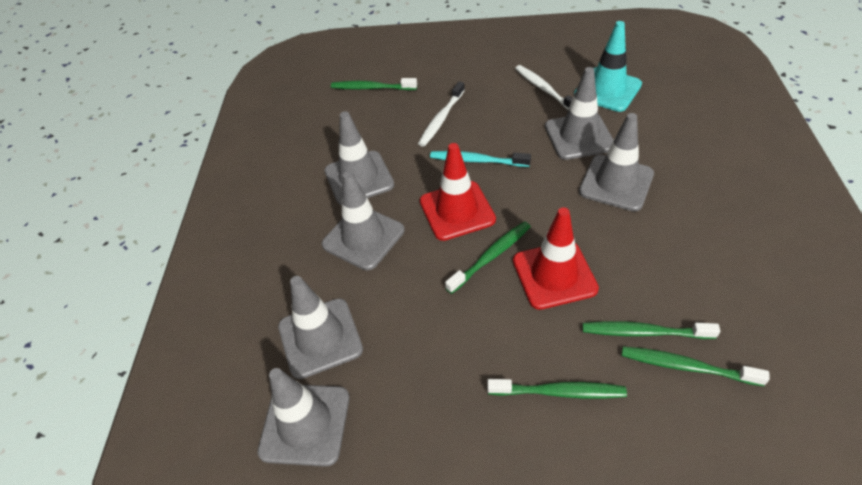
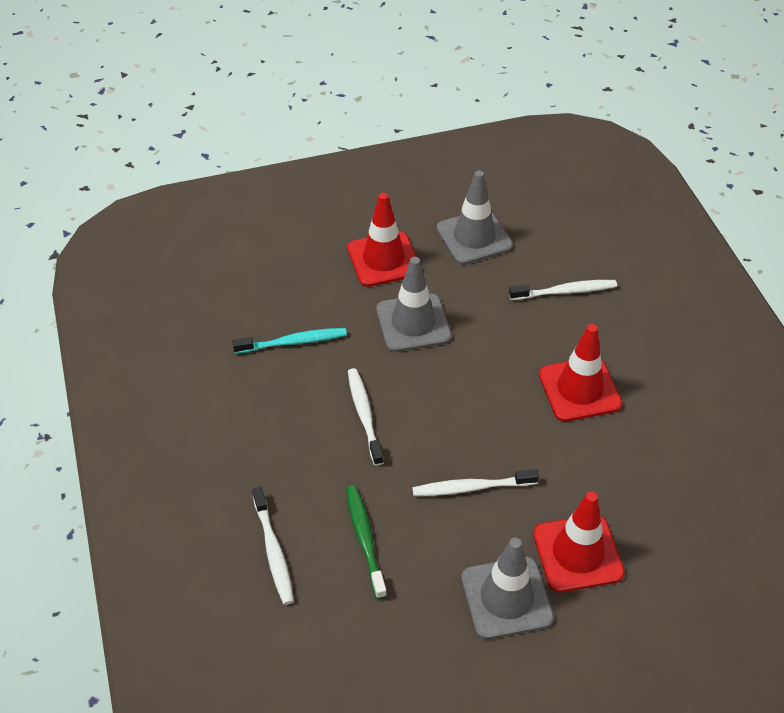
green toothbrush: [331,78,417,90] [445,221,531,294] [487,379,627,398] [582,321,720,339] [622,347,770,386] = 5 -> [346,485,387,599] = 1
grey traffic cone: [257,368,349,467] [278,276,363,379] [322,171,405,270] [324,111,394,205] [545,67,613,160] [579,113,654,211] = 6 -> [376,257,452,352] [436,171,513,265] [461,537,554,639] = 3
red traffic cone: [420,143,496,241] [513,207,599,310] = 2 -> [347,193,416,287] [533,492,625,592] [539,324,622,422] = 3
turquoise traffic cone: [574,21,642,112] = 1 -> none = 0
white toothbrush: [418,81,465,147] [515,65,573,110] = 2 -> [252,487,294,605] [348,368,384,466] [412,469,539,496] [509,280,617,300] = 4

